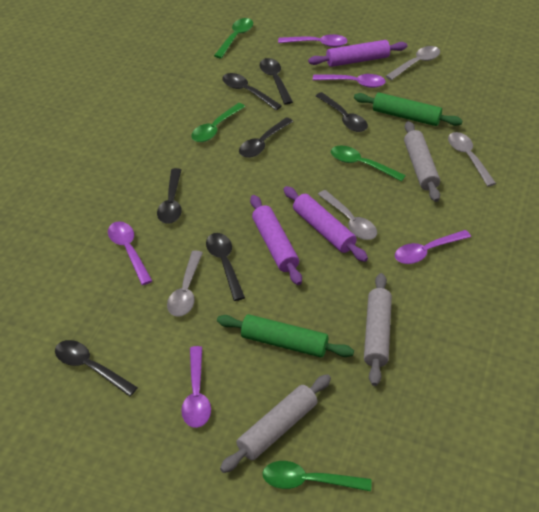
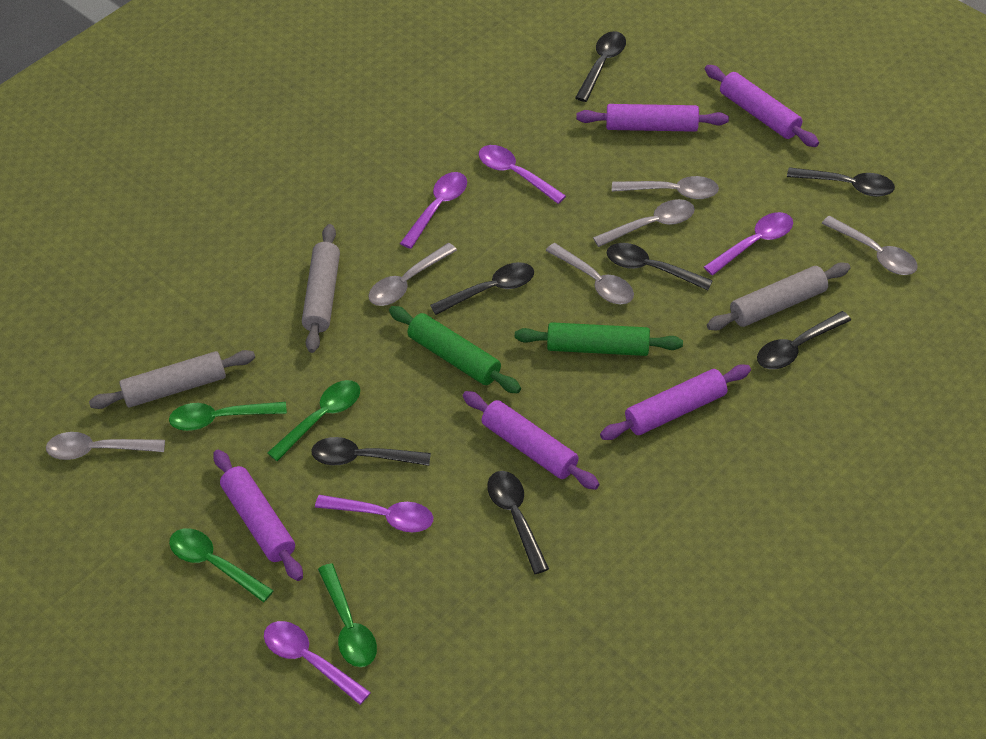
grey spoon: [167,250,203,317] [318,190,377,240] [386,46,440,80] [448,132,496,186] = 4 -> [46,432,165,460] [368,243,457,306] [546,243,634,304] [593,199,695,247] [612,176,719,199] [821,216,917,275] = 6
purple rolling pin: [250,195,302,285] [283,186,368,262] [308,40,407,67] = 3 -> [213,450,303,581] [463,391,599,490] [576,104,729,132] [600,364,751,440] [705,65,819,147] = 5

